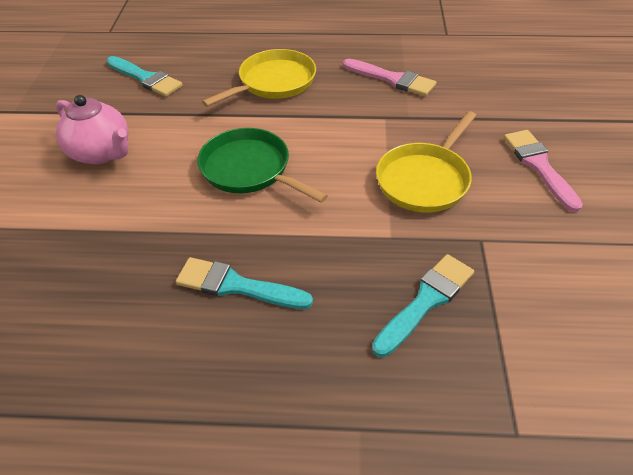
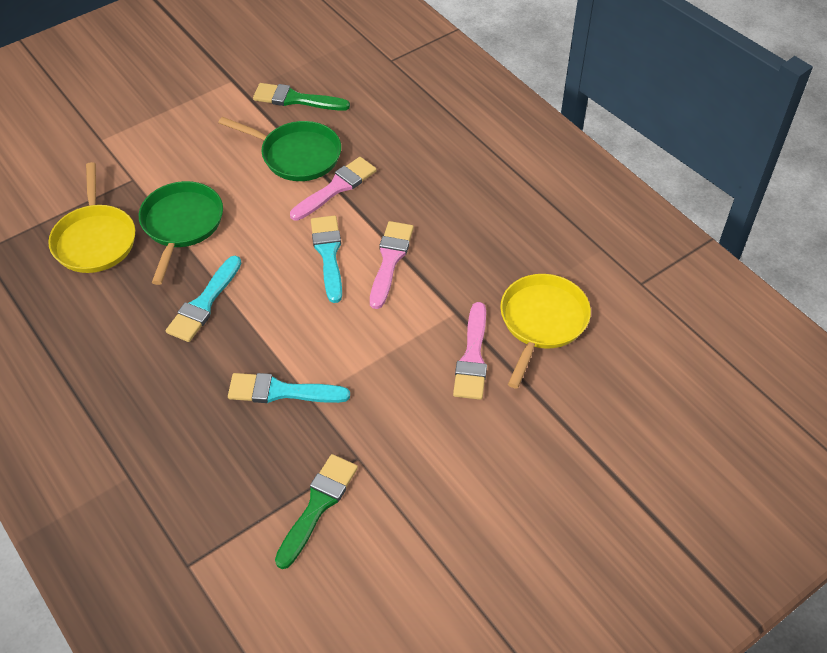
green brush: none = 0 -> [253,83,350,111] [275,454,358,569] = 2
green pan: [197,128,328,203] = 1 -> [139,181,223,285] [218,117,341,181] = 2
pink brush: [343,59,436,96] [504,130,583,212] = 2 -> [290,157,377,221] [370,221,414,309] [453,302,487,400] = 3
pink teapot: [56,95,129,164] = 1 -> none = 0

